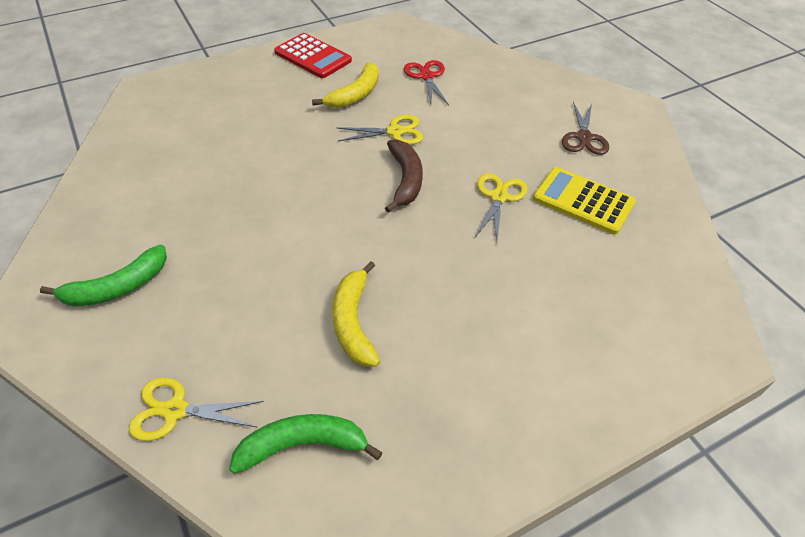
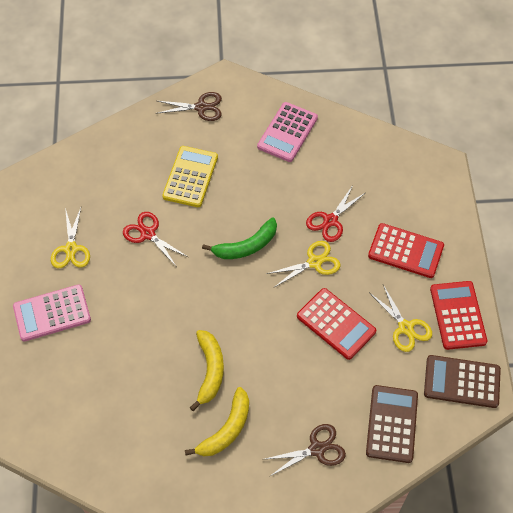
brown banana: [385,139,423,213] = 1 -> none = 0
brown calculator: none = 0 -> [366,385,418,463] [424,355,501,408] = 2
brown scissors: [562,102,609,155] = 1 -> [156,92,222,121] [265,424,346,477] = 2
green banana: [40,245,167,307] [229,414,383,474] = 2 -> [202,218,277,259] = 1
pink calculator: none = 0 -> [13,284,91,342] [257,102,318,162] = 2
red calculator: [274,33,352,78] = 1 -> [297,288,376,360] [368,223,444,278] [430,281,487,350] = 3
red scissors: [404,60,449,105] = 1 -> [123,212,188,266] [306,185,365,242] = 2

